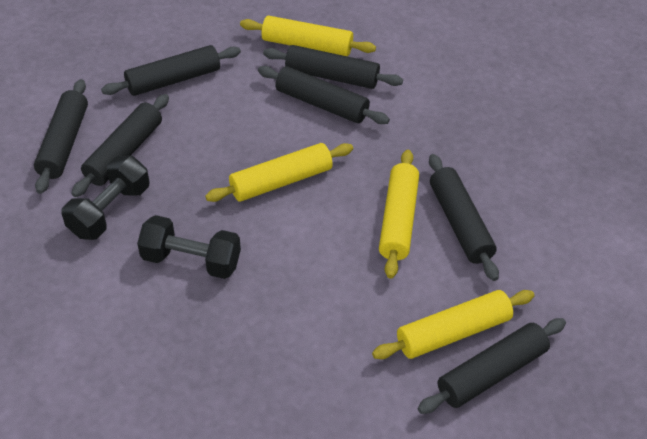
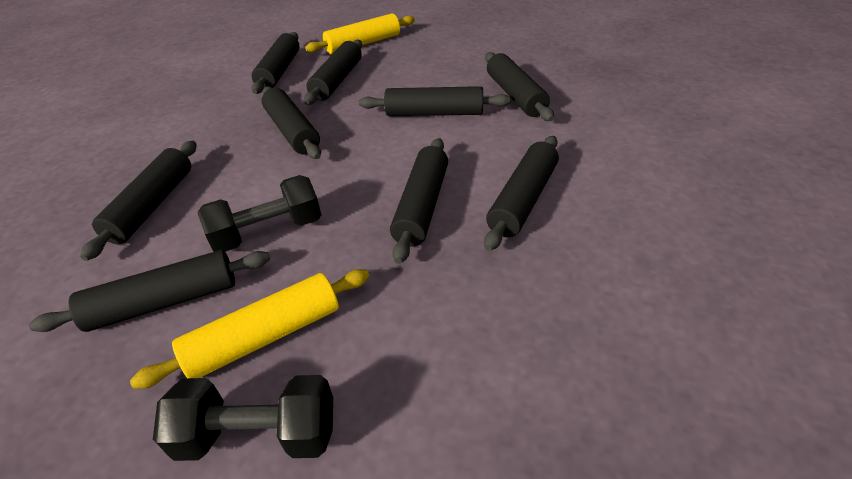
black rolling pin: [34,79,88,194] [71,94,169,197] [101,45,241,96] [258,66,390,124] [263,45,403,89] [418,318,566,414] [429,154,499,281] = 7 -> [29,250,270,332] [80,141,196,261] [251,32,299,94] [262,87,321,159] [304,40,362,105] [359,86,511,116] [390,138,448,264] [484,136,559,251] [485,52,554,121] = 9
yellow rolling pin: [205,143,353,202] [240,16,376,56] [372,290,535,359] [379,150,419,279] = 4 -> [130,269,369,389] [305,13,415,54] = 2

